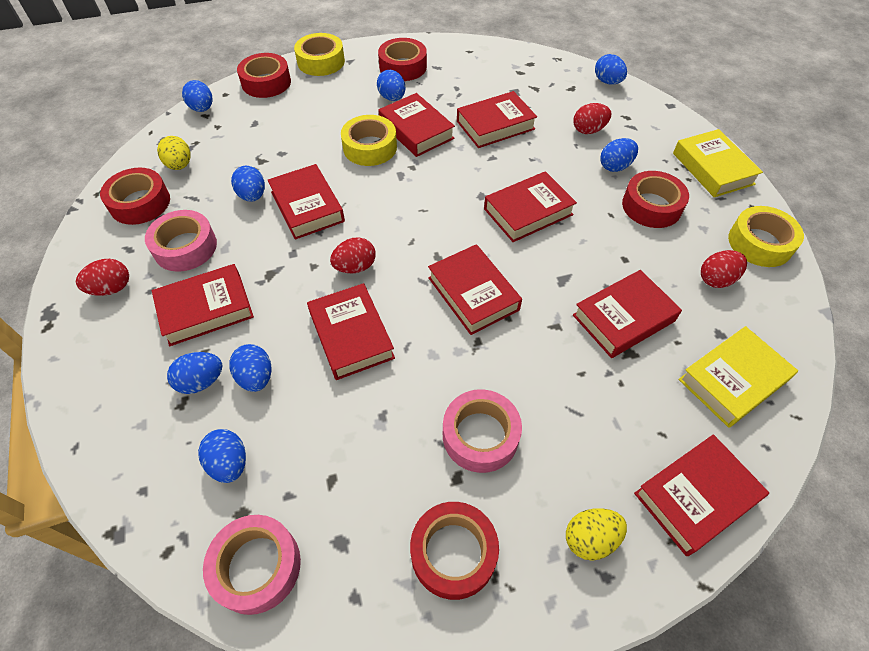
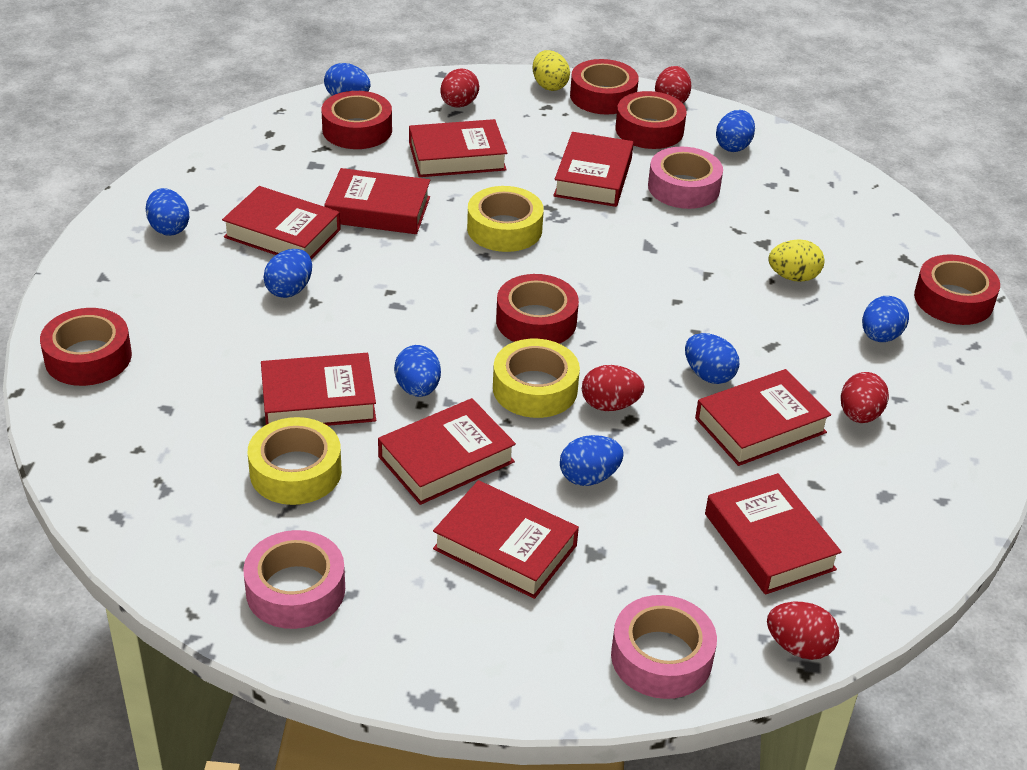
red egg: [76,259,129,296] [330,237,376,273] [574,103,611,134] [701,250,747,288] = 4 -> [440,68,479,107] [582,365,644,411] [655,66,691,103] [767,602,840,660] [841,372,889,423] = 5
red tape: [100,168,170,225] [237,53,291,98] [378,38,427,81] [410,502,499,600] [622,171,689,228] = 5 -> [40,308,132,386] [322,91,392,149] [496,274,579,344] [570,59,639,114] [615,91,687,149] [914,254,1000,325] = 6
yellow book: [673,129,763,197] [678,326,798,428] = 2 -> none = 0

